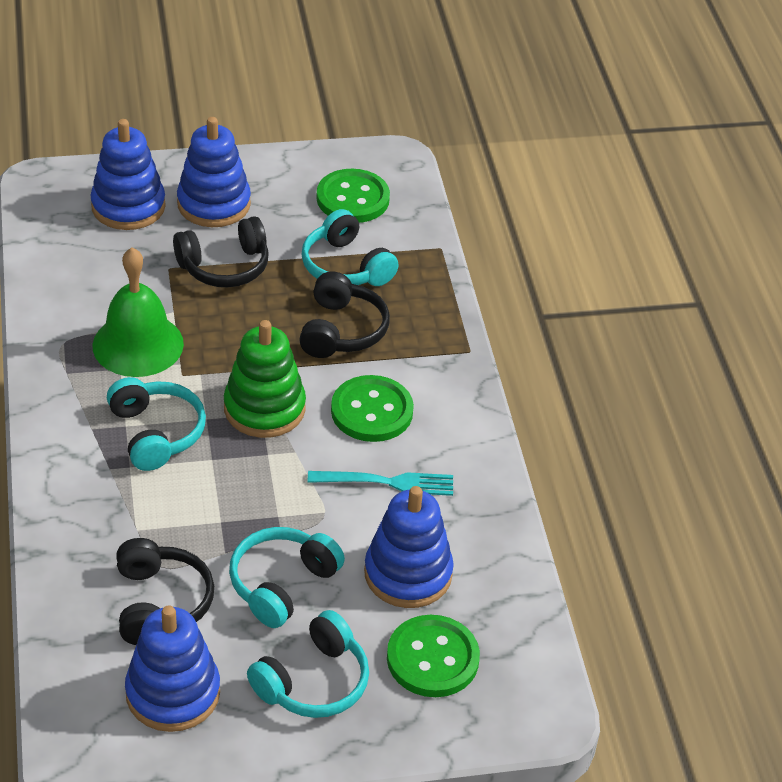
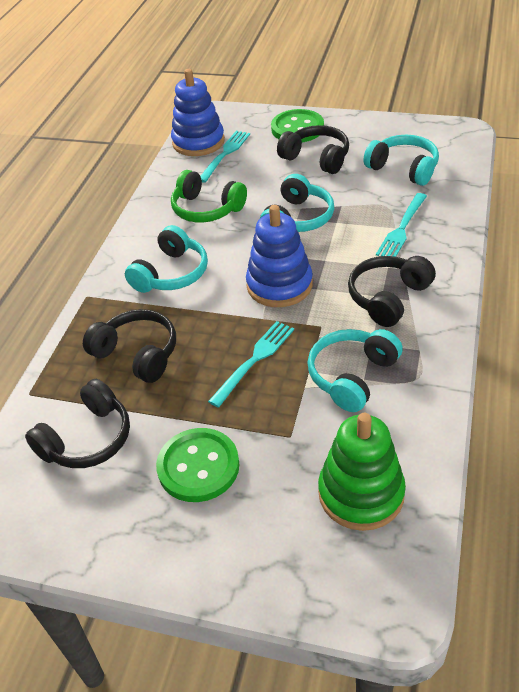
black headphones: [116,538,214,645] [173,216,269,287] [299,271,390,358] = 3 -> [25,379,130,468] [83,309,176,383] [277,125,349,174] [348,256,436,327] = 4
blue stacking toy: [90,119,166,230] [125,606,220,732] [177,117,251,227] [364,486,454,608] = 4 -> [171,69,225,156] [246,205,313,307] = 2
green bell: [92,248,184,377] = 1 -> none = 0
green button: [316,169,390,223] [331,375,414,442] [387,615,480,697] = 3 -> [156,428,239,502] [271,109,324,142] = 2
green headphones: none = 0 -> [171,170,247,222] = 1
turquoise fork: [308,471,453,496] = 1 -> [200,131,250,183] [208,321,294,408] [376,193,427,257] = 3

